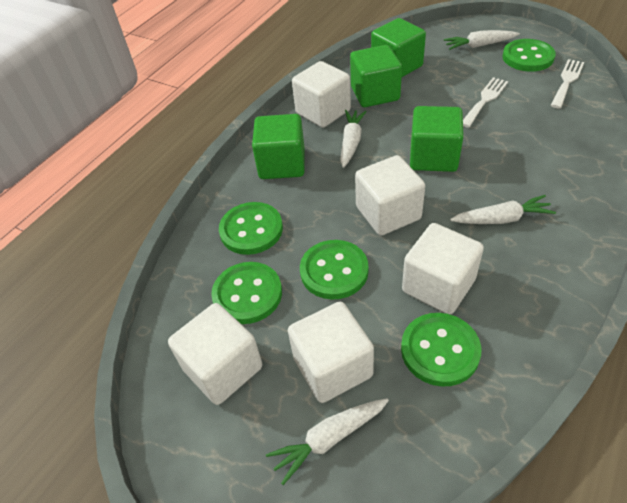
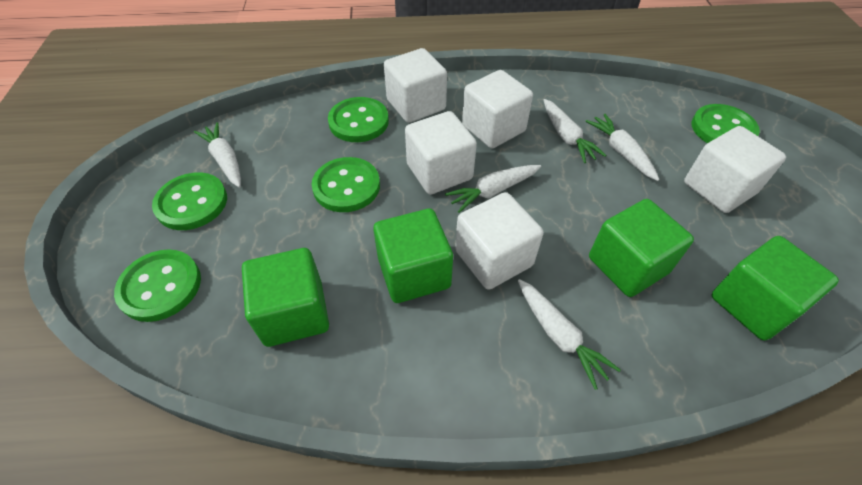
white carrot: [266,398,389,485] [340,110,367,168] [444,30,520,50] [450,195,556,224] = 4 -> [194,122,241,188] [445,165,541,213] [518,279,621,390] [543,99,606,163] [585,114,659,181] = 5
white fork: [463,77,508,128] [551,59,584,108] = 2 -> none = 0

